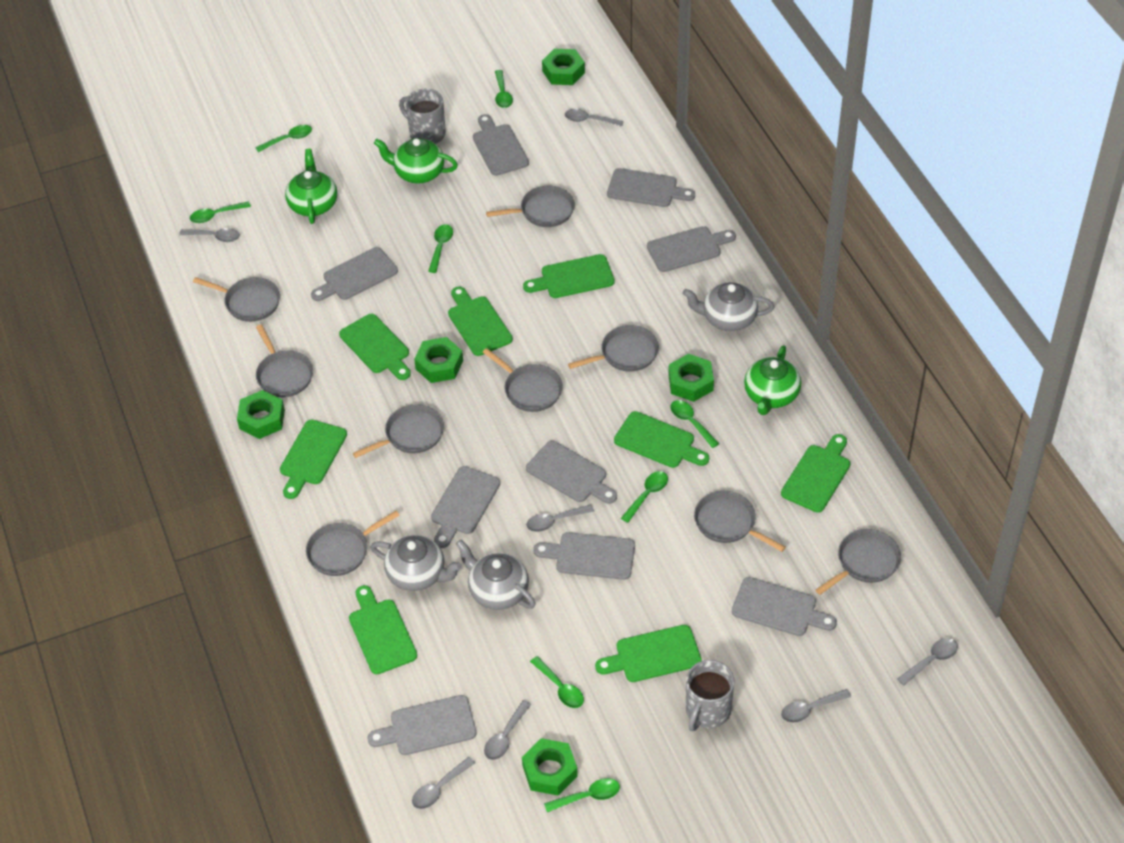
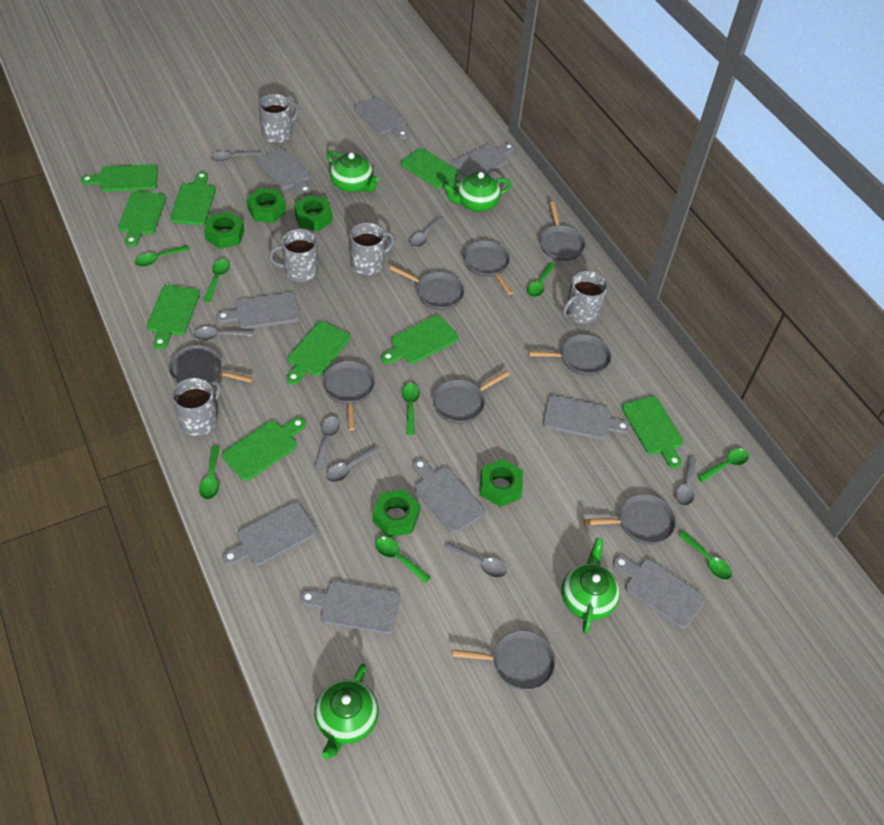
green cutting board: [280,420,347,499] [339,314,411,380] [349,585,417,674] [448,287,513,356] [523,254,615,298] [595,625,702,682] [614,411,709,468] [781,434,850,513] = 8 -> [81,164,157,192] [118,191,166,247] [147,285,200,349] [170,172,216,225] [222,417,306,481] [287,321,350,385] [381,315,459,364] [401,148,461,191] [622,396,683,469] = 9
green teapot: [285,149,337,224] [374,138,458,184] [744,345,801,415] = 3 -> [314,664,379,759] [327,151,380,192] [443,172,511,212] [562,538,620,634] = 4
grey mug: [399,89,446,144] [686,660,735,731] = 2 -> [172,378,221,436] [258,94,299,143] [268,229,318,282] [350,222,395,275] [562,271,607,324] = 5
grey teapot: [370,535,462,591] [456,540,536,610] [683,282,775,331] = 3 -> none = 0

